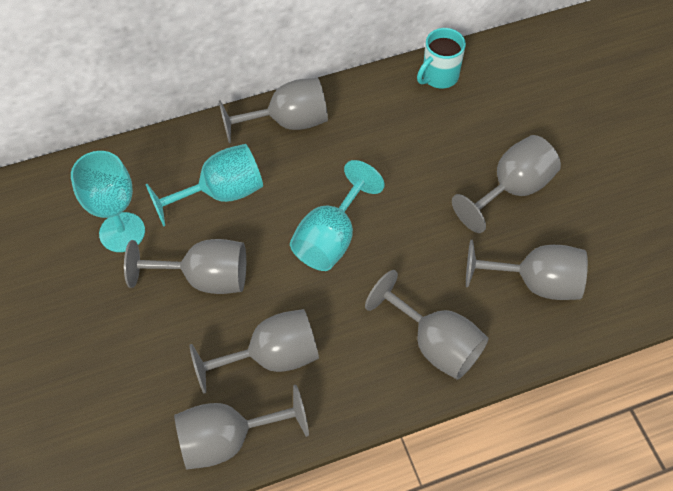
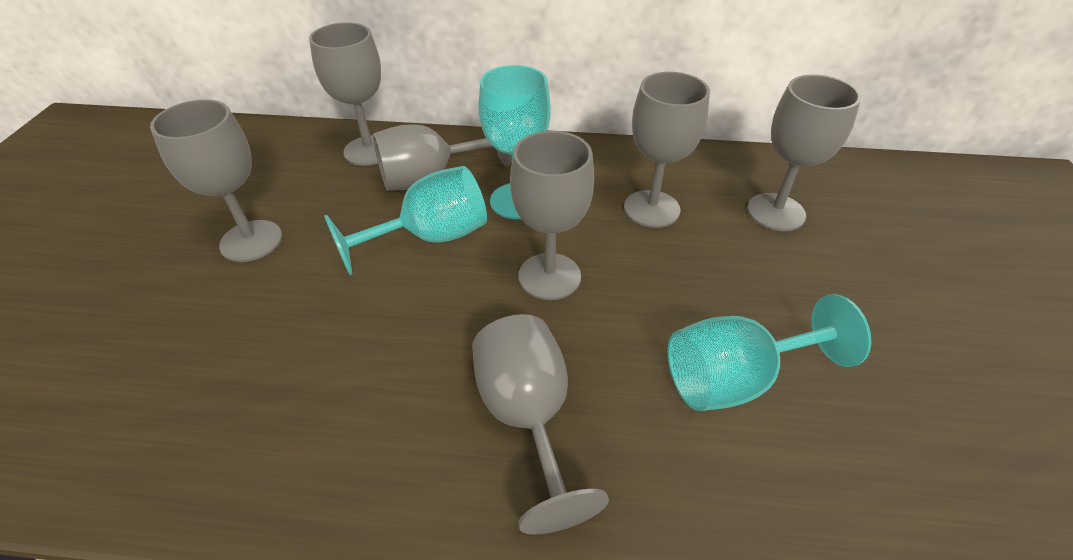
turquoise mug: [417,28,466,89] = 1 -> none = 0

